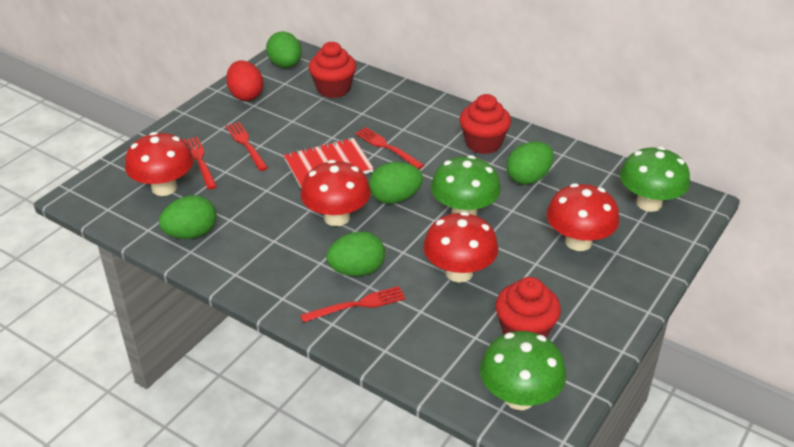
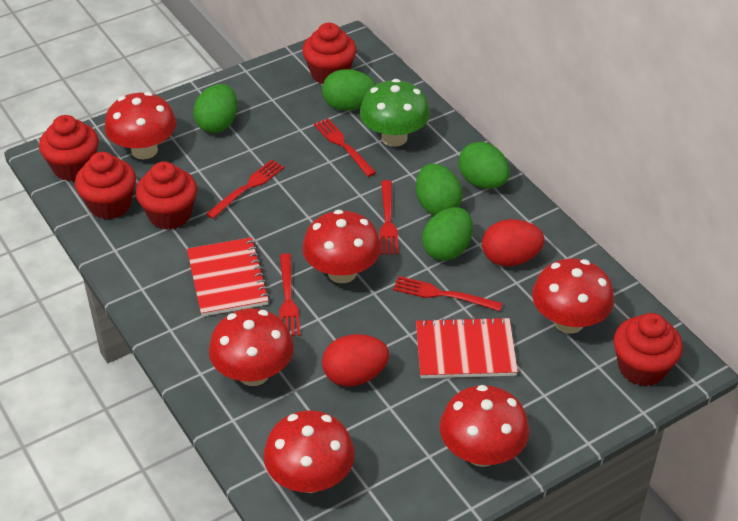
green mushroom: [431,155,501,216] [480,331,567,410] [620,147,690,212] = 3 -> [360,79,430,147] = 1
red cupcake: [309,42,356,98] [459,94,511,154] [495,277,561,338] = 3 -> [39,115,99,181] [75,152,136,220] [136,161,197,230] [302,23,357,84] [614,313,683,386] = 5
red egg: [226,60,263,101] = 1 -> [322,334,389,387] [482,219,544,266] = 2
red fork: [184,136,217,189] [226,122,268,171] [300,286,406,323] [355,127,424,169] = 4 -> [206,160,284,219] [279,253,300,336] [314,118,376,177] [379,180,399,255] [393,276,502,311] = 5
red mushroom: [125,132,194,196] [301,160,371,226] [423,212,498,283] [546,183,620,251] = 4 -> [104,92,176,159] [209,309,294,386] [263,411,355,493] [302,210,381,283] [440,385,530,467] [532,258,614,334] = 6
red notebook: [284,138,374,188] = 1 -> [187,237,270,317] [416,317,518,378] = 2

